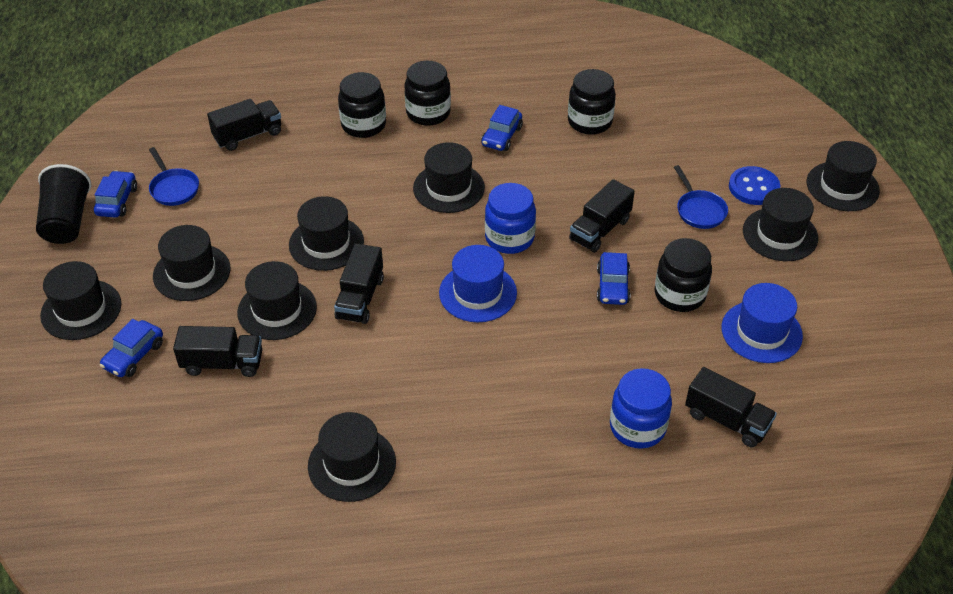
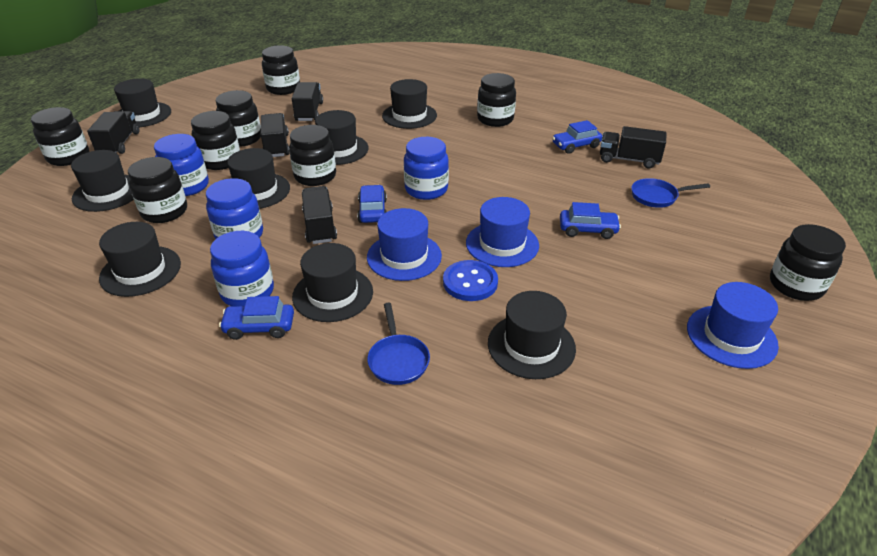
black cup: [36,164,91,244] = 1 -> none = 0
black jar: [338,72,386,138] [404,61,451,126] [568,69,616,135] [655,238,712,312] = 4 -> [31,107,89,166] [128,157,187,223] [191,111,240,170] [216,90,261,147] [262,45,300,95] [289,125,336,186] [477,73,516,127] [770,224,846,301] = 8
blue hat: [439,245,517,322] [721,283,803,363] = 2 -> [367,208,442,281] [466,197,539,267] [687,282,779,369] = 3
blue jar: [485,183,536,254] [610,368,672,449] = 2 -> [154,134,209,196] [206,178,263,239] [210,231,274,306] [404,137,449,200] = 4

